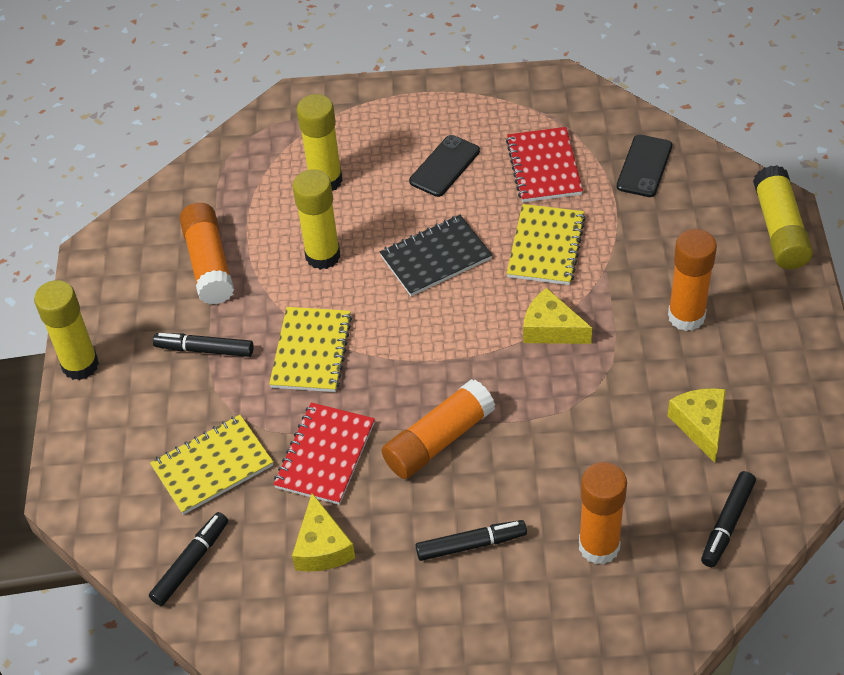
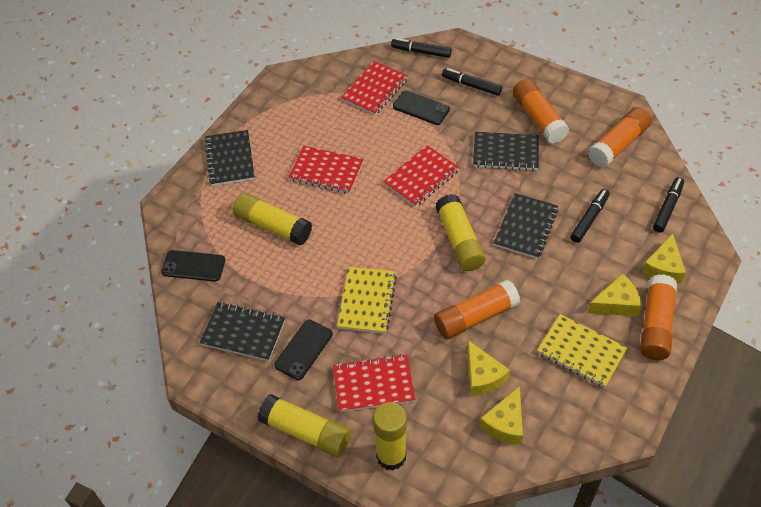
black notebook: [380,215,492,296] = 1 -> [200,302,285,361] [205,130,255,186] [473,132,539,171] [494,193,558,259] = 4
black phone: [409,135,480,197] [617,135,672,197] = 2 -> [161,250,225,282] [274,319,333,380] [393,91,450,125] = 3
red notebook: [273,402,375,505] [506,127,583,202] = 2 -> [289,146,364,194] [333,354,415,412] [341,61,408,115] [383,145,460,207] = 4
yellow cheese: [292,493,355,572] [523,288,592,344] [667,388,726,463] = 3 -> [467,340,510,396] [480,386,523,445] [587,273,642,316] [642,234,686,284] = 4
yellow notebook: [150,415,273,515] [269,307,352,392] [507,204,586,285] = 3 -> [337,267,397,334] [537,314,627,388] = 2

